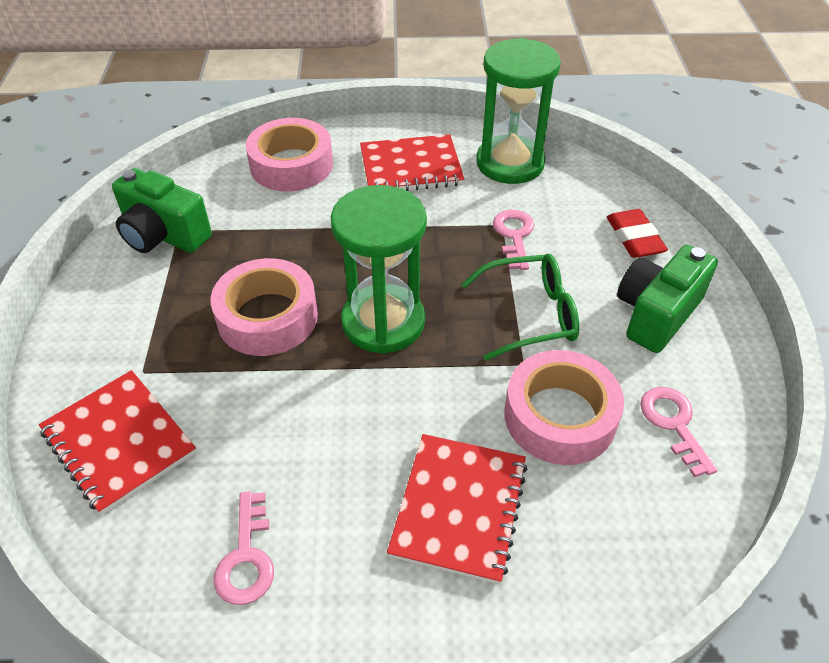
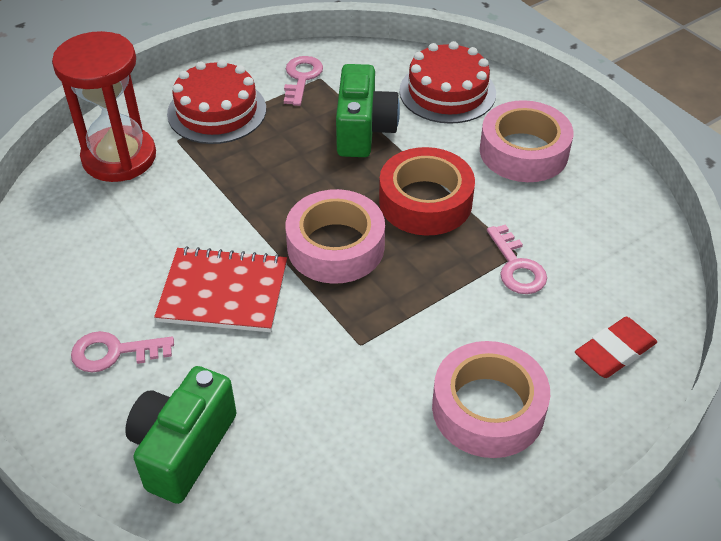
green glasses: [461,254,579,361] = 1 -> none = 0
green hourglass: [331,185,427,354] [476,38,561,184] = 2 -> none = 0
red cake: none = 0 -> [167,59,266,144] [399,41,496,124] = 2
red hourglass: none = 0 -> [52,31,156,182] = 1
red notebook: [39,370,196,515] [360,134,465,191] [387,434,528,584] = 3 -> [154,246,287,332] = 1
red tape: none = 0 -> [379,147,475,236] = 1

